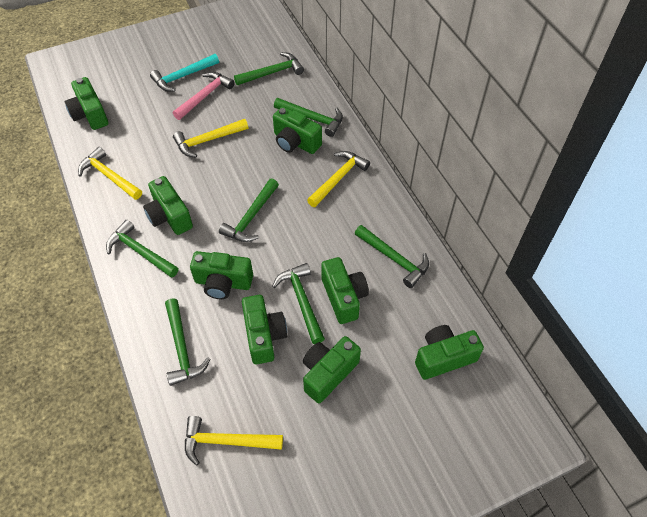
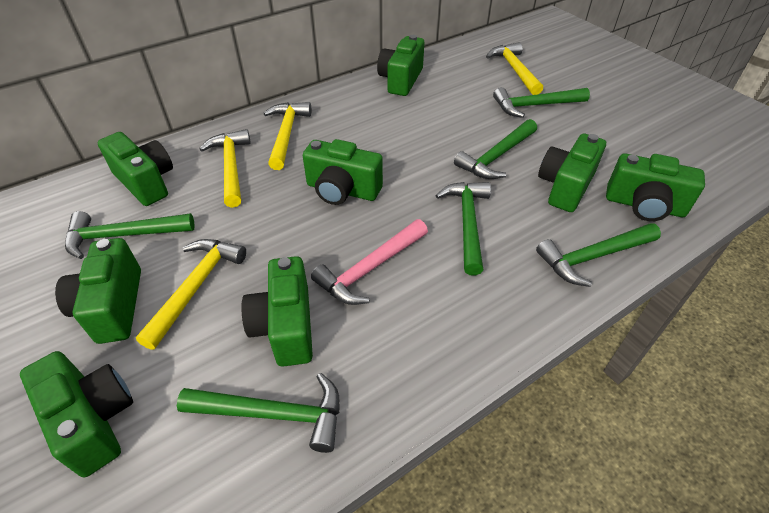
green hammer: [106,220,179,278] [165,298,211,386] [219,178,279,242] [234,52,304,85] [272,263,325,344] [274,98,343,137] [354,225,429,288] = 7 -> [65,211,195,259] [177,373,340,453] [435,182,491,276] [454,119,537,179] [493,87,590,118] [536,223,661,287] = 6
turquoise hammer: [150,54,219,92] = 1 -> none = 0

